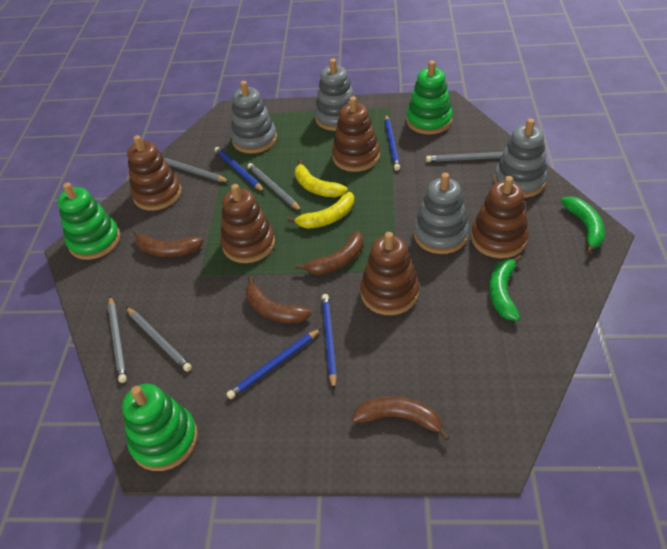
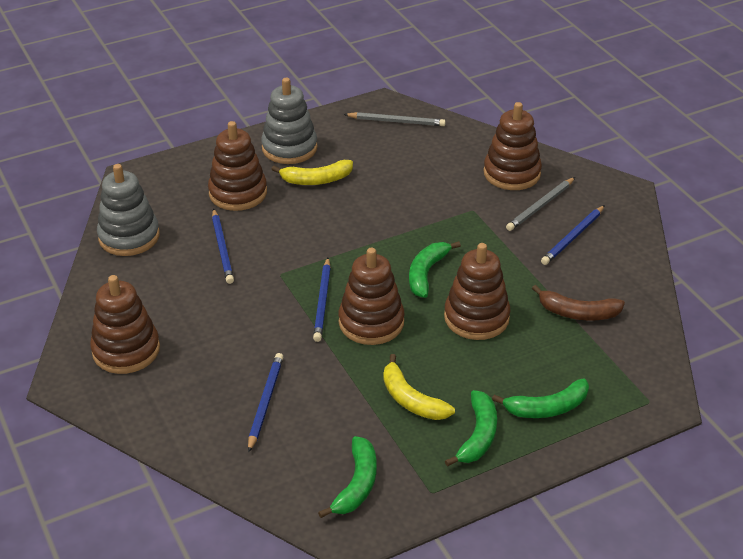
brown banana: [133,230,204,257] [246,276,312,323] [295,231,363,275] [352,397,450,441] = 4 -> [532,285,625,321] = 1
green banana: [489,255,523,321] [561,196,605,255] = 2 -> [318,436,377,518] [409,241,461,298] [445,390,497,467] [492,379,589,418] = 4
green stacking toy: [58,183,120,260] [122,384,198,471] [406,61,453,135] = 3 -> none = 0
grey pencil: [108,296,127,383] [126,307,192,372] [163,157,230,182] [247,163,302,211] [426,152,503,162] = 5 -> [344,112,446,126] [506,177,575,231] = 2
grey stacking toy: [231,81,277,154] [314,59,355,131] [414,173,469,254] [494,118,547,198] = 4 -> [97,164,160,256] [261,78,318,164] = 2

